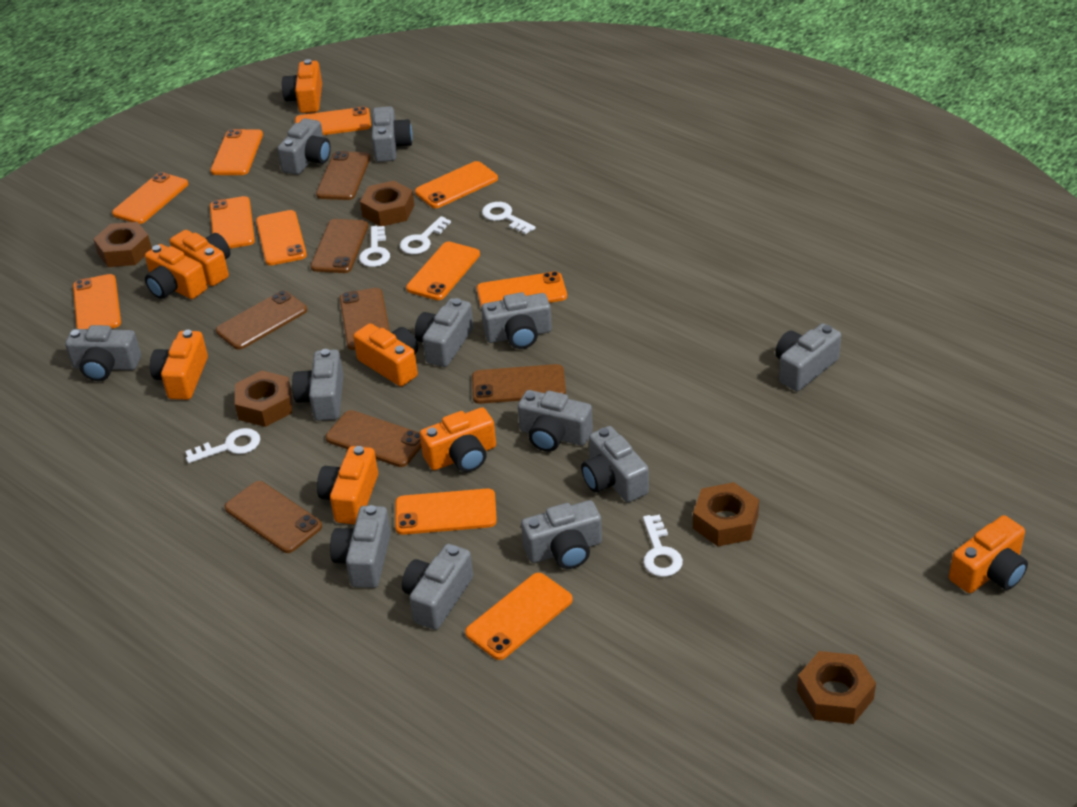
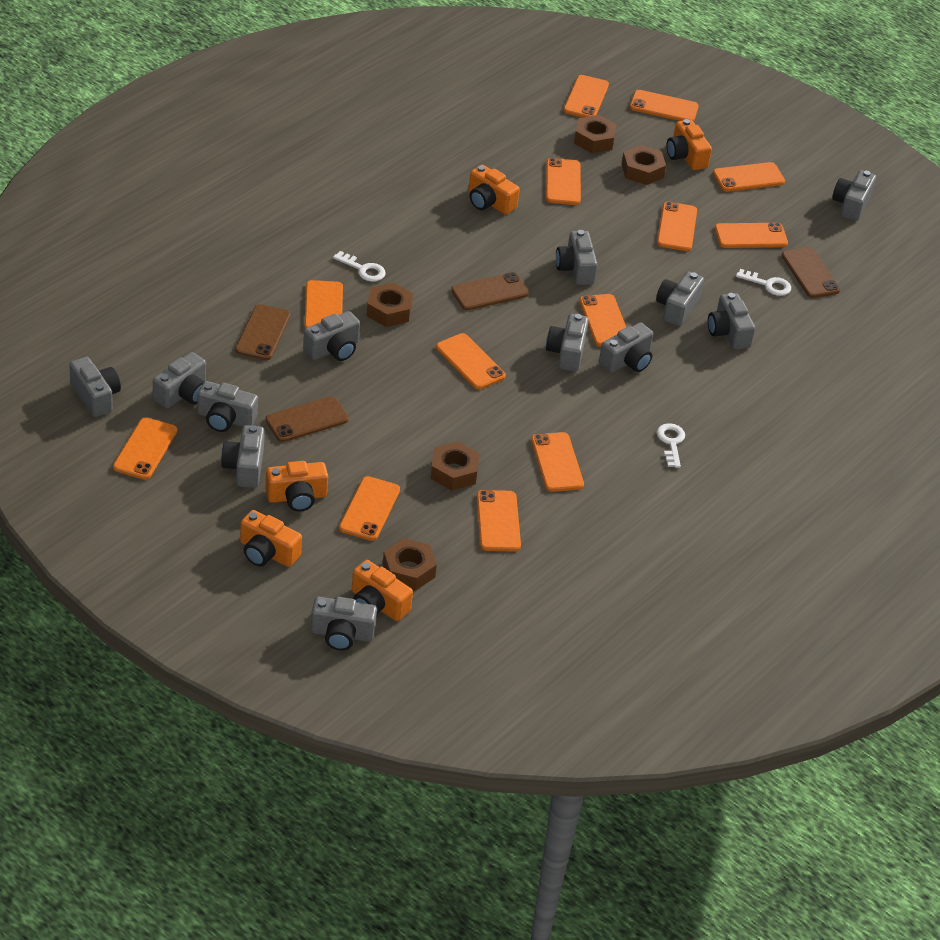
brown phone: [216,291,307,350] [225,481,322,553] [310,219,368,273] [316,151,370,200] [325,410,421,467] [340,288,390,350] [472,364,566,404] = 7 -> [235,304,290,360] [265,396,349,442] [451,272,529,310] [781,247,840,298] = 4
orange camera: [145,244,207,299] [150,330,208,400] [170,230,231,286] [282,59,322,113] [317,446,378,524] [353,323,418,386] [420,407,496,472] [949,515,1028,593] = 8 -> [240,510,302,567] [265,461,328,512] [352,560,413,621] [468,165,520,215] [666,119,712,170] = 5
orange phone: [73,274,121,329] [112,172,188,224] [210,196,255,248] [211,129,263,175] [256,210,307,266] [295,107,371,135] [395,489,497,535] [406,242,480,300] [415,161,498,208] [465,573,573,660] [477,271,567,308] = 11 -> [113,417,177,480] [305,280,343,328] [339,476,400,541] [436,333,506,390] [477,490,521,552] [531,432,584,492] [546,158,581,205] [563,75,609,117] [579,294,626,347] [630,90,699,122] [657,201,697,251] [713,162,785,192] [715,222,788,248] = 13
white key: [185,428,260,463] [359,226,390,267] [400,216,451,254] [482,202,536,234] [643,515,683,577] = 5 -> [333,251,385,282] [657,423,685,468] [736,269,791,296] = 3

